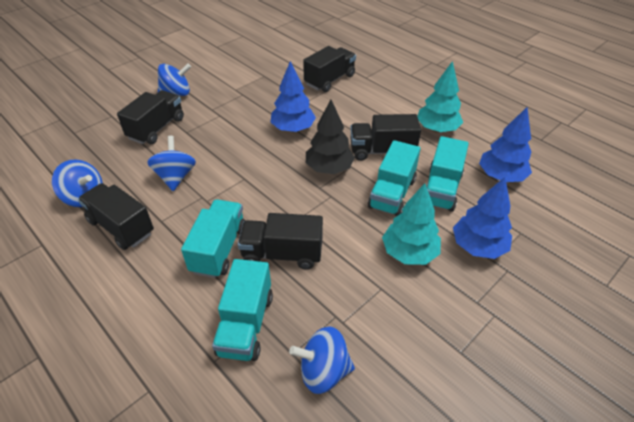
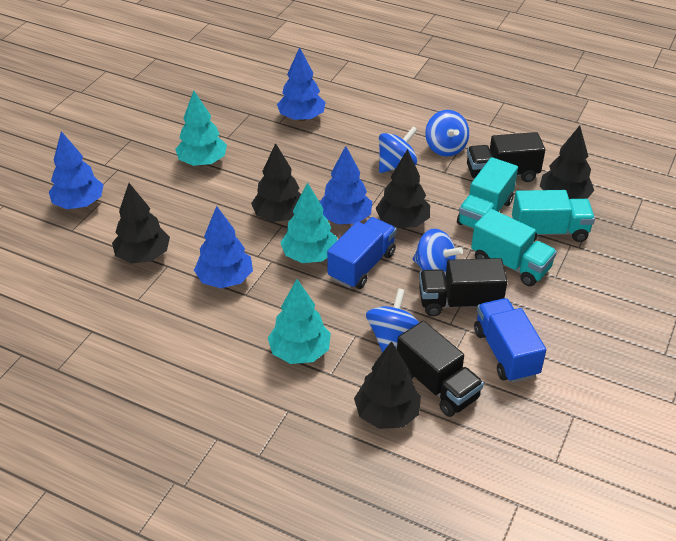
black tree: [306,100,355,174] = 1 -> [112,183,170,263] [251,143,301,222] [354,341,421,429] [375,149,430,228] [540,125,594,199] = 5
black truck: [78,183,154,250] [117,90,184,144] [238,213,323,270] [303,46,356,92] [350,114,421,161] = 5 -> [397,321,484,417] [419,258,507,317] [467,132,545,182] = 3
blue tree: [270,61,316,132] [453,177,512,259] [479,107,532,182] = 3 -> [49,131,104,209] [194,206,253,288] [277,47,326,121] [320,146,372,224] = 4
blue truck: none = 0 -> [327,217,396,289] [474,298,546,383] = 2
turquoise tree: [382,183,441,265] [417,61,463,133] = 2 -> [175,91,227,166] [268,279,331,364] [280,182,337,263] = 3
turquoise truck: [181,199,246,278] [212,259,273,361] [368,140,420,216] [427,136,469,212] = 4 -> [457,157,518,229] [471,209,557,286] [512,190,595,242] = 3

